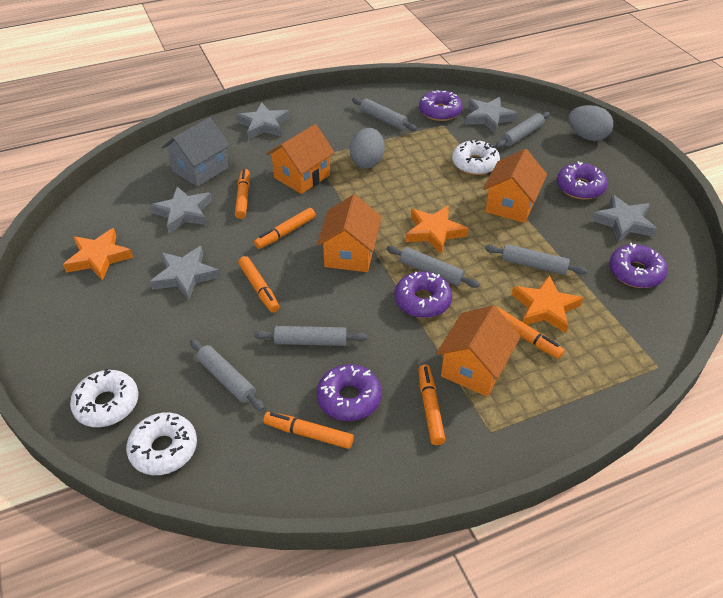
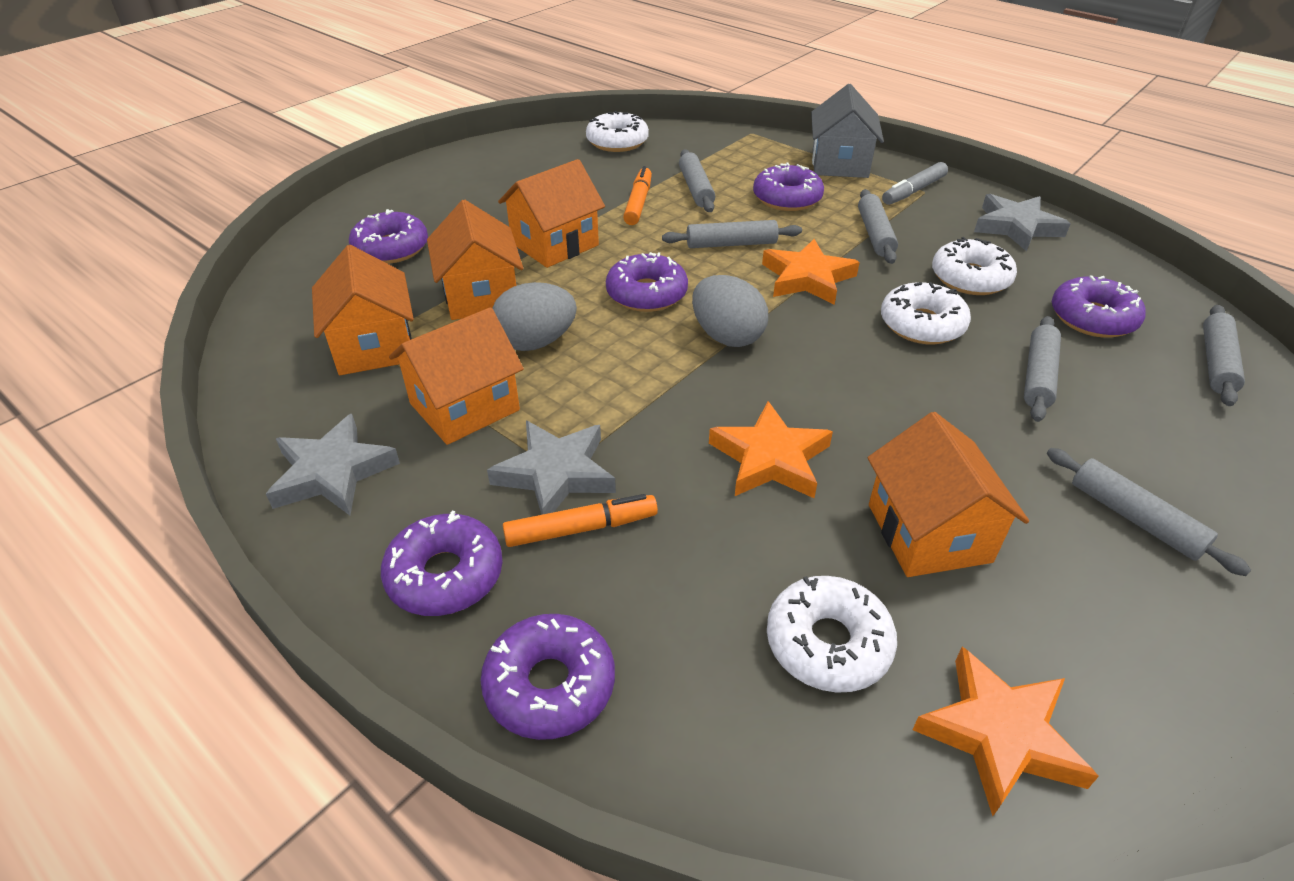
grey marker: none = 0 -> [882,162,948,205] = 1
grey star: [150,186,212,233] [150,246,220,301] [236,103,290,139] [465,97,518,134] [591,194,657,242] = 5 -> [266,414,400,515] [487,421,616,515] [974,194,1071,251] = 3
orange house: [266,124,335,194] [317,194,382,272] [436,305,521,397] [483,149,547,223] = 4 -> [312,245,414,375] [389,307,524,445] [427,200,523,320] [498,159,605,268] [868,412,1029,577] = 5
orange marker: [235,169,250,219] [238,256,279,313] [254,208,316,249] [263,412,354,449] [418,365,446,445] [496,306,565,359] = 6 -> [503,494,658,547] [623,166,652,225] = 2
purple donut: [317,364,382,421] [395,272,452,318] [419,90,463,121] [557,161,608,200] [609,243,668,288] = 5 -> [349,209,428,264] [381,511,503,616] [481,614,615,740] [606,252,688,312] [753,163,824,211] [1052,275,1146,338] = 6
white donut: [70,369,138,427] [126,412,197,475] [452,139,500,175] = 3 -> [586,111,649,152] [767,576,897,693] [881,282,971,344] [932,237,1017,295] = 4

